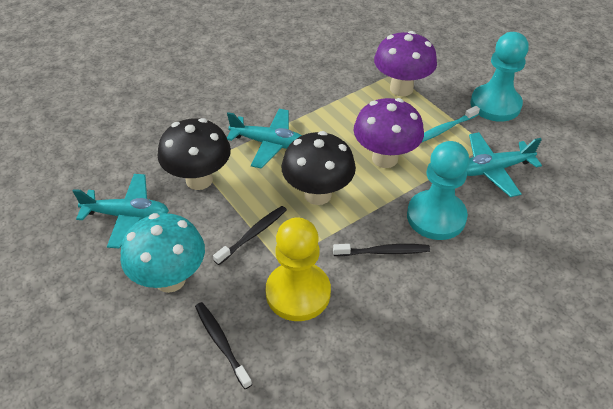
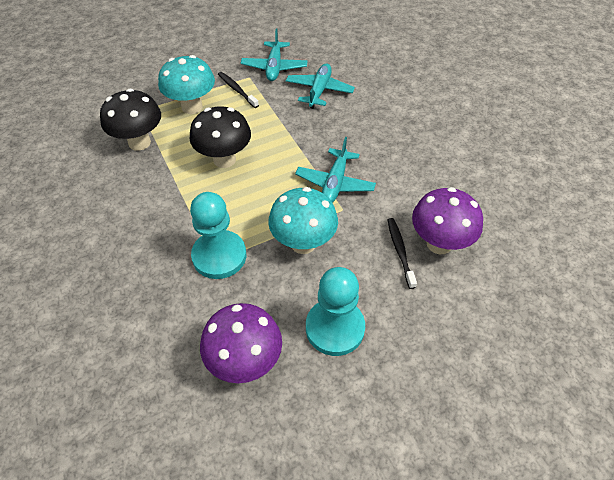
black toothbrush: [195,302,252,389] [213,206,287,265] [333,244,430,256] = 3 -> [218,72,259,108] [388,218,417,289] = 2
turquoise mushroom: [120,213,205,293] = 1 -> [158,55,215,114] [268,187,338,254] = 2
turquoise toothbrush: [421,106,480,143] = 1 -> none = 0
yellow pawn: [265,217,331,321] = 1 -> none = 0

